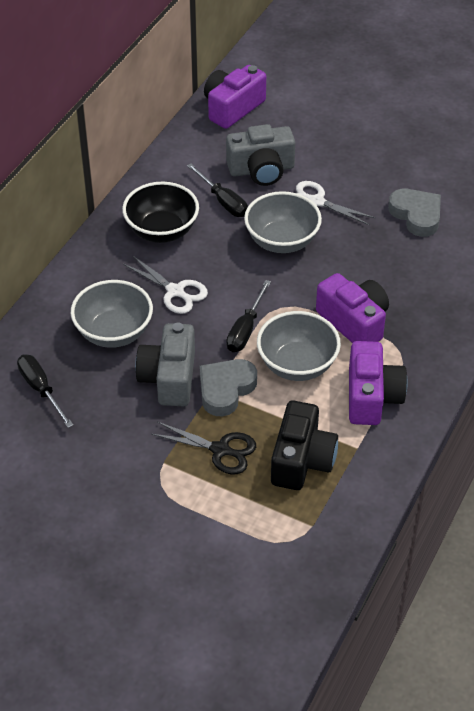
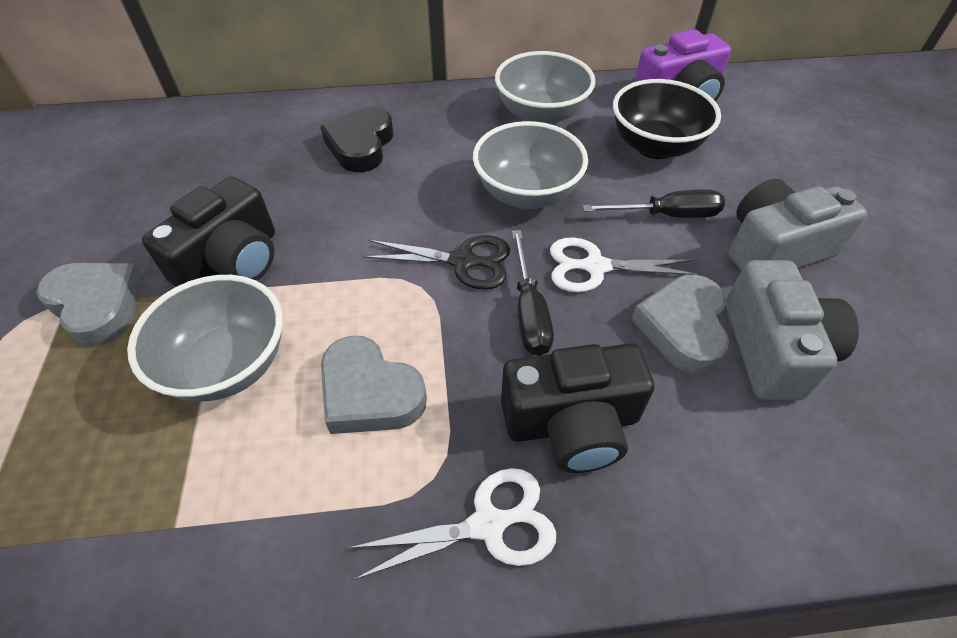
black camera: [271,400,338,490] = 1 -> [142,177,275,287] [501,343,654,473] = 2
black heart: none = 0 -> [320,107,393,172] = 1
black screwdriver: [17,355,73,428] [187,163,248,217] [226,280,271,352] = 3 -> [512,230,554,356] [583,189,725,218] = 2
grey heart: [200,359,257,416] [388,189,441,237] = 2 -> [36,263,144,346] [321,336,427,434] [631,275,729,374] = 3
purple camera: [204,65,266,129] [316,273,389,343] [349,341,408,425] = 3 -> [634,29,731,102] = 1

